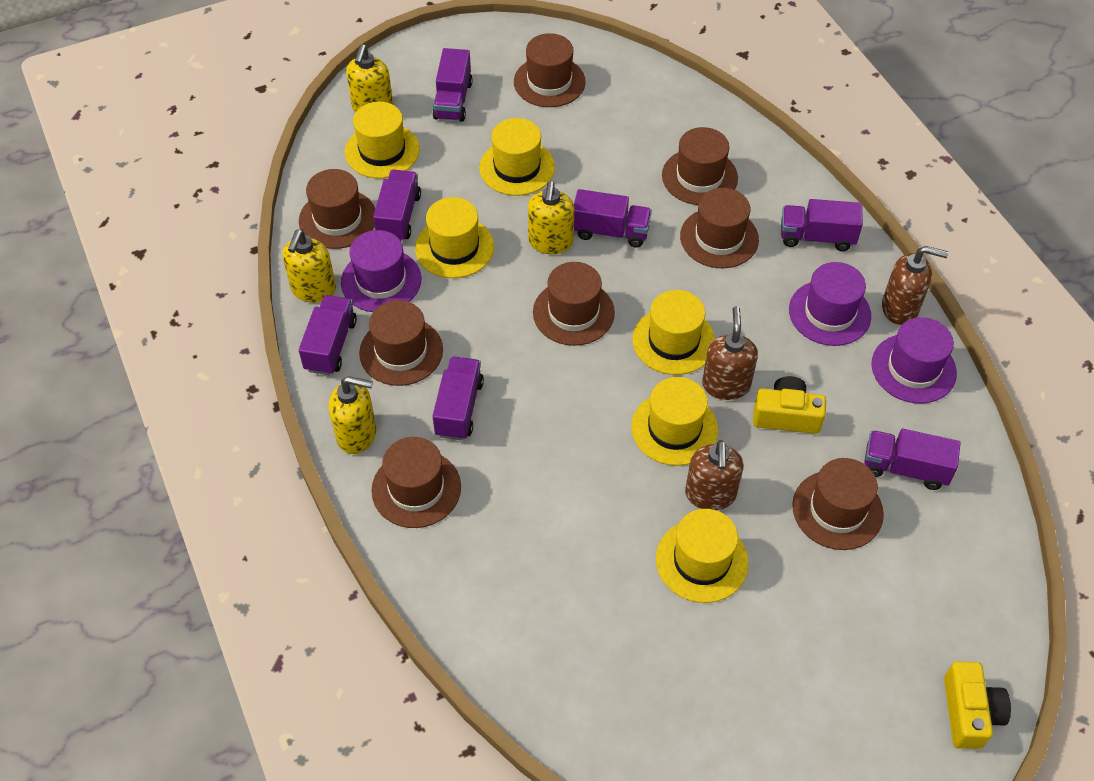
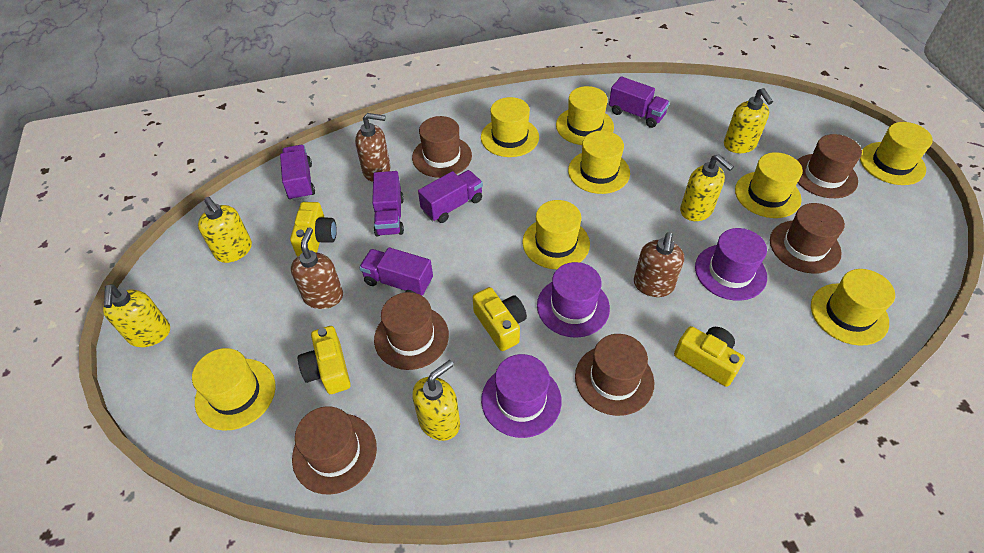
brown hat: [299,169,375,249] [359,300,443,386] [371,437,461,528] [514,33,586,107] [533,262,615,346] [662,127,738,205] [680,188,759,268] [792,458,884,550] = 8 -> [292,406,377,495] [374,292,449,370] [412,116,472,178] [575,334,654,416] [770,203,845,274] [797,134,862,198] = 6
purple truck: [299,295,357,375] [373,170,421,241] [433,48,473,122] [433,356,484,440] [574,189,652,248] [781,199,863,251] [864,429,961,490] = 7 -> [280,145,315,201] [359,247,433,296] [372,171,404,237] [418,170,483,223] [609,76,670,128] = 5
yellow camera: [753,376,826,434] [944,661,1011,749] = 2 -> [290,202,337,257] [298,326,351,394] [473,287,527,351] [674,326,745,387] = 4
yellow hat: [345,102,420,179] [415,197,494,278] [479,118,555,196] [631,377,718,466] [632,290,715,375] [656,509,749,603] = 6 -> [192,348,276,431] [481,97,539,157] [522,200,590,270] [556,86,614,145] [568,131,630,194] [735,152,803,218] [811,269,895,346] [860,122,933,185] = 8
yellow soap dispenser: [282,229,336,303] [329,376,376,454] [346,44,393,113] [528,181,574,254] = 4 -> [103,284,170,347] [198,197,252,263] [412,360,460,441] [680,154,734,221] [724,88,773,153] = 5

